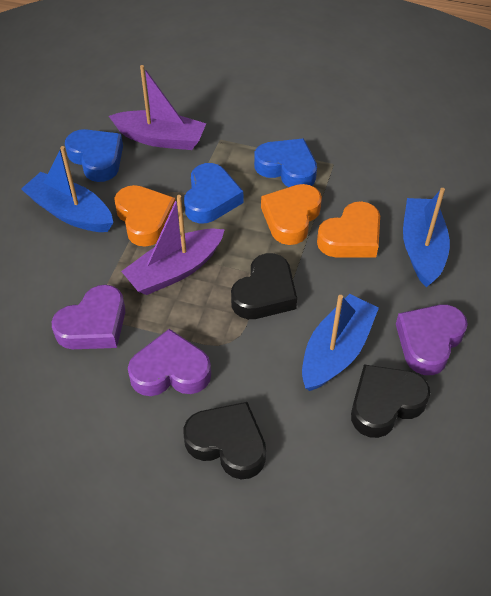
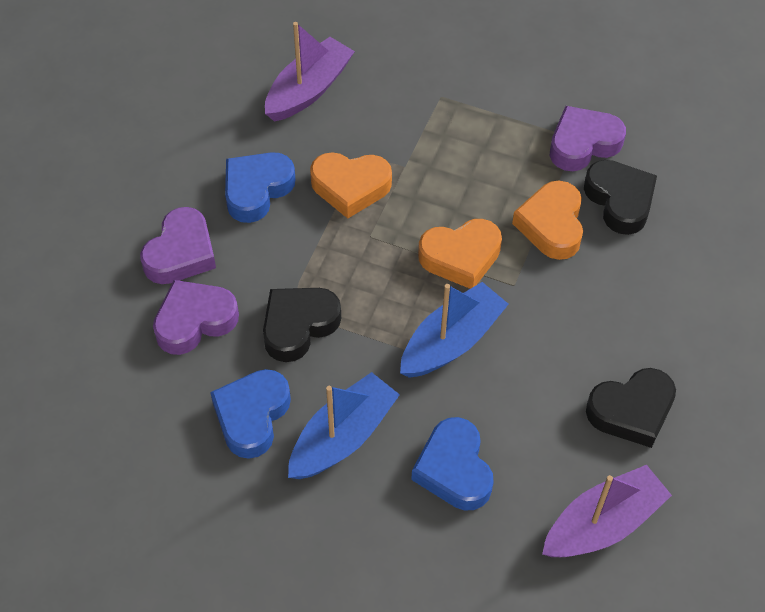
blue boat: [21,146,113,232] [302,294,379,391] [403,188,450,287] = 3 -> [288,372,400,479] [400,282,509,378] = 2

